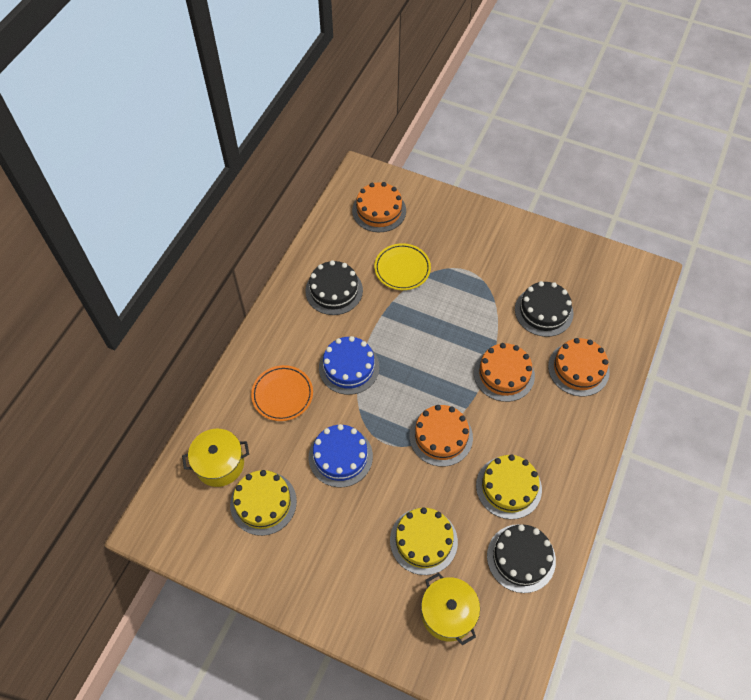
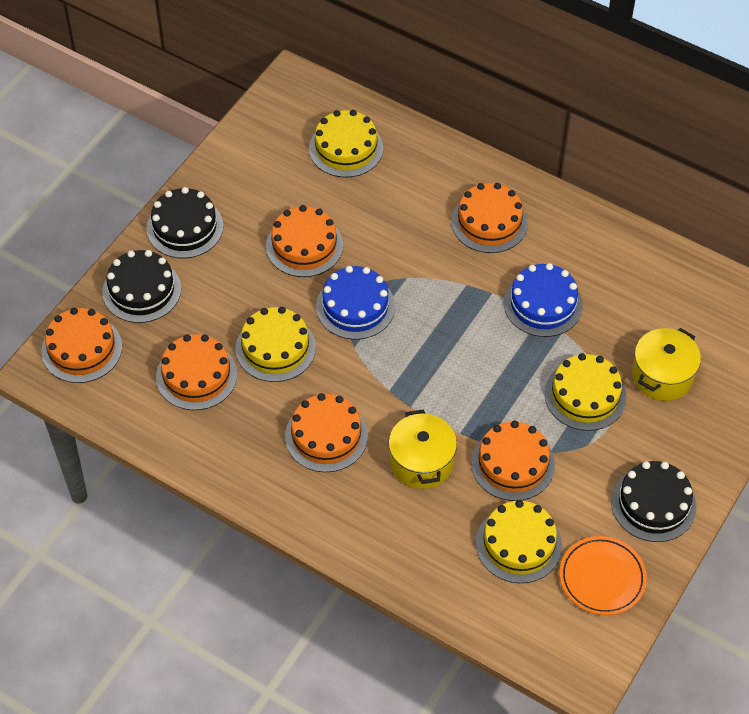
orange cake: [352,182,406,232] [409,405,473,467] [474,343,535,402] [548,338,610,396] = 4 -> [41,308,122,383] [156,334,237,410] [266,205,343,277] [285,393,368,472] [451,183,528,253] [471,421,555,501] = 6
yellow cake: [230,470,297,536] [390,507,458,575] [476,455,542,519] = 3 -> [235,307,316,382] [309,110,383,178] [476,500,562,583] [545,353,626,431] = 4
yellow plate: [374,243,431,290] = 1 -> none = 0

